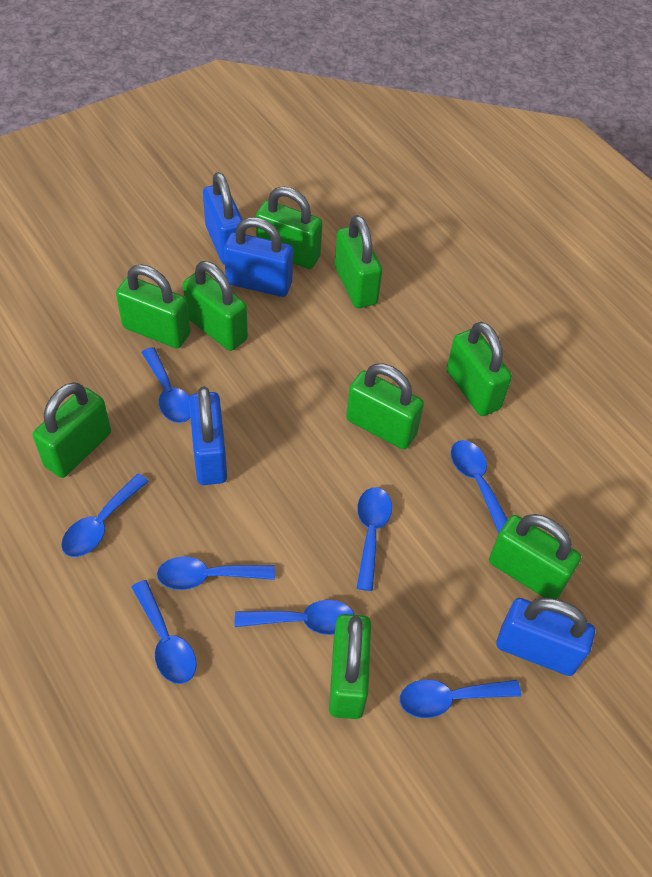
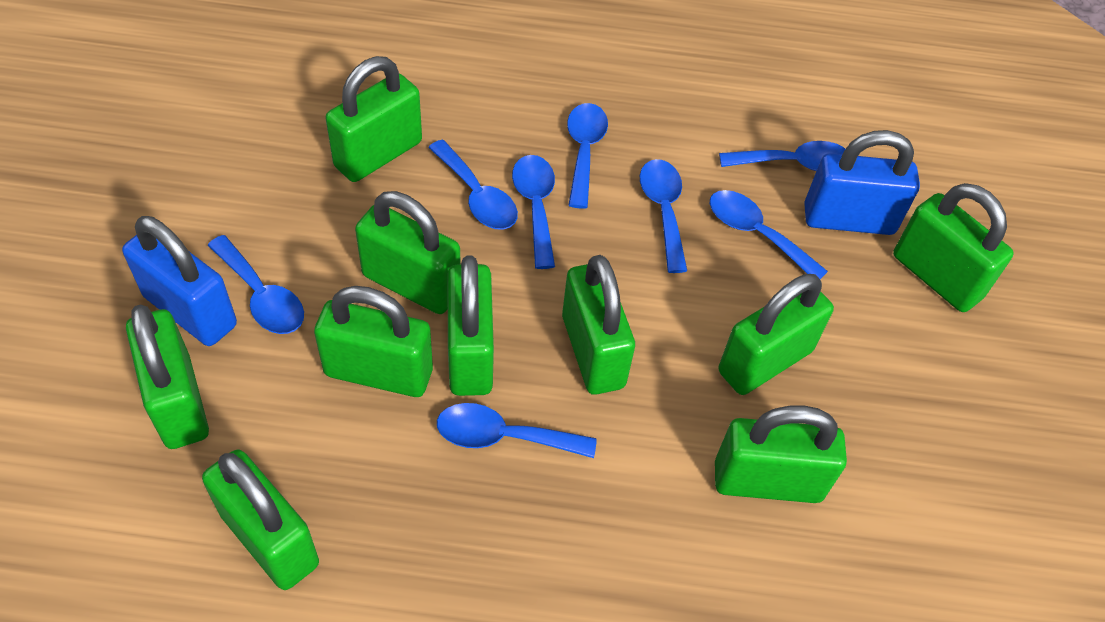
blue padlock: [189,386,227,485] [203,172,243,265] [224,217,293,297] [497,598,595,676] = 4 -> [122,216,237,346] [804,130,920,235] = 2
green padlock: [33,382,111,478] [116,264,190,348] [183,261,248,351] [256,186,322,269] [329,614,371,719] [335,215,382,308] [346,363,424,449] [447,322,512,416] [489,514,581,599] = 9 -> [126,304,209,449] [202,450,319,590] [314,286,433,397] [325,56,422,182] [355,191,461,314] [447,255,494,396] [562,255,635,395] [715,406,847,503] [718,274,834,395] [893,183,1014,312] = 10

